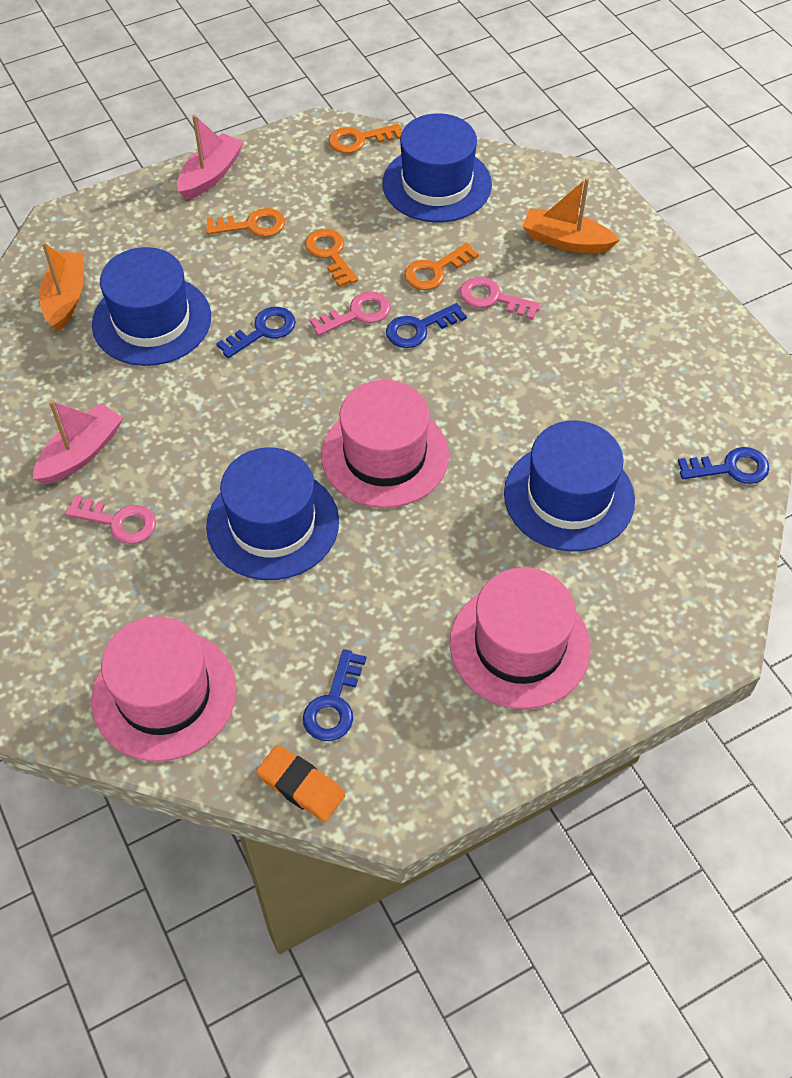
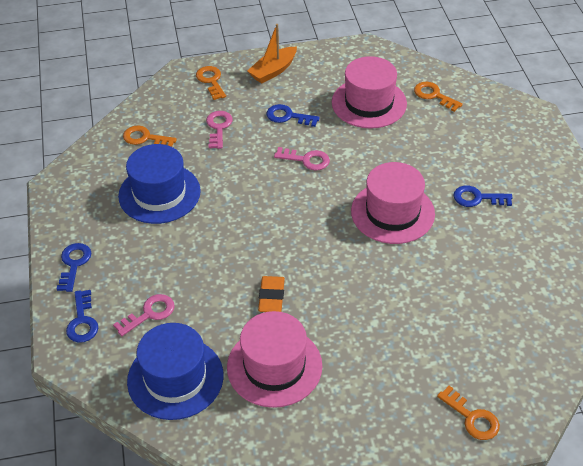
blue hat: [92,247,211,366] [206,447,339,580] [382,113,492,222] [504,420,635,552] = 4 -> [118,144,201,224] [127,323,224,420] = 2
orange boat: [39,242,84,332] [522,178,619,253] = 2 -> [247,24,297,83] = 1
pink boat: [33,400,123,484] [177,115,244,200] = 2 -> none = 0

